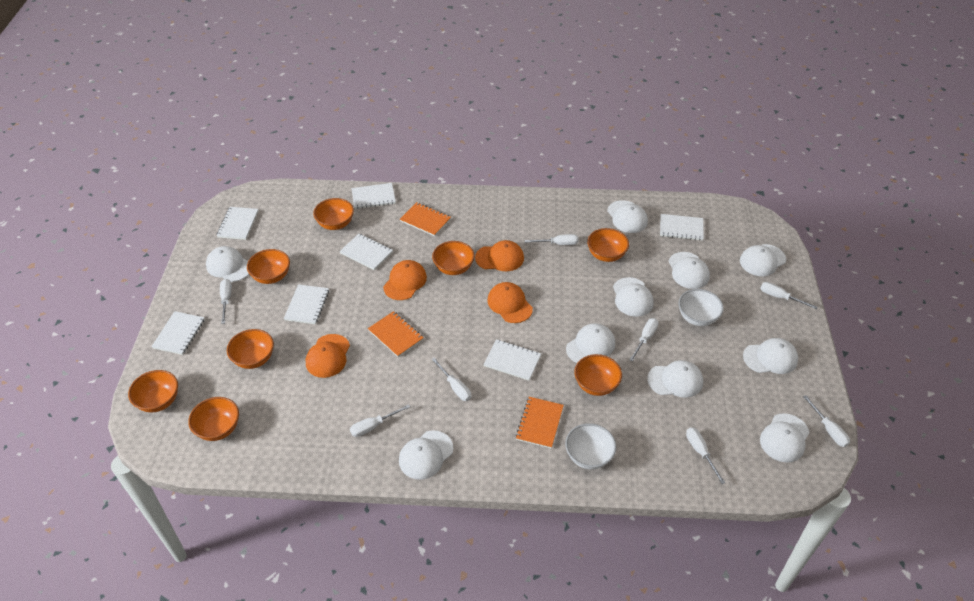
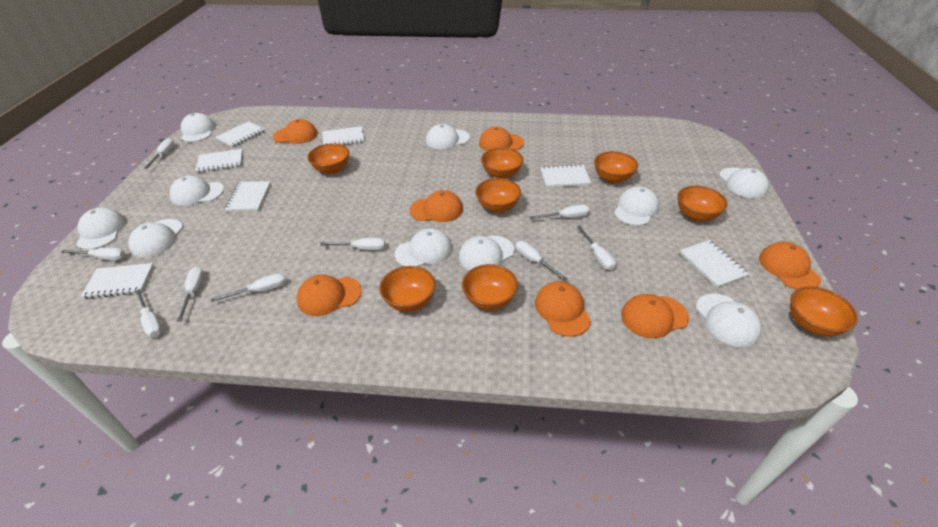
orange cap: [306,334,350,378] [383,260,427,300] [475,240,524,271] [487,282,533,323] = 4 -> [273,119,318,144] [297,275,362,316] [410,190,463,222] [479,127,524,151] [535,281,591,337] [621,294,689,339] [759,242,821,289] = 7
orange notebook: [368,311,424,357] [400,202,451,236] [516,397,564,448] = 3 -> none = 0
white bowl: [565,423,616,469] [678,289,724,326] = 2 -> none = 0
white screwdriver: [220,279,232,324] [350,404,410,437] [431,357,471,401] [525,234,579,245] [629,318,659,361] [686,427,725,484] [760,282,817,309] [803,395,850,447] = 8 -> [60,247,126,261] [135,289,162,338] [144,138,175,169] [177,266,204,322] [211,273,286,302] [320,238,385,250] [516,241,568,281] [530,205,590,219] [577,226,616,270] = 9

